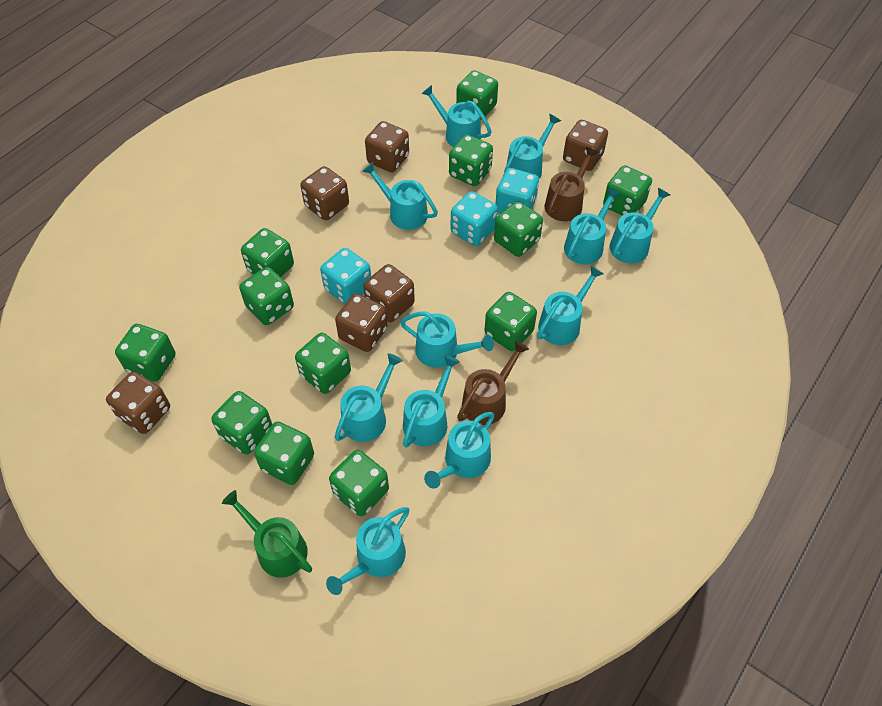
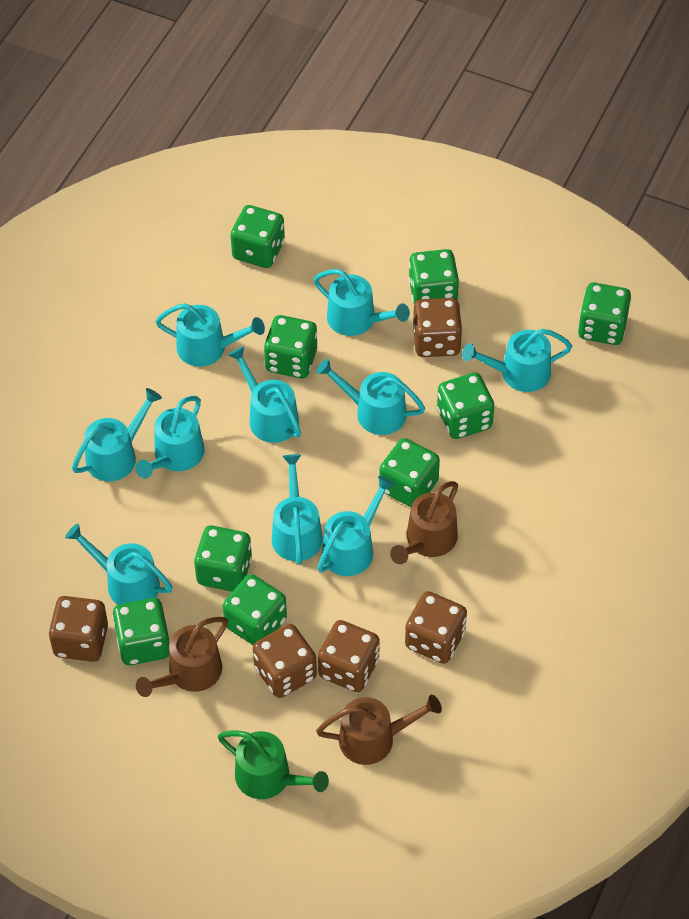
brown dice: [106,372,170,434] [300,166,349,220] [335,293,387,352] [363,264,415,323] [365,121,409,173] [563,120,608,171] = 6 -> [49,596,108,662] [253,624,317,698] [318,620,380,692] [405,591,467,664] [413,298,462,357] = 5
brown watering can: [457,340,529,425] [545,147,599,221] = 2 -> [136,617,228,697] [316,695,442,765] [390,481,458,564] = 3
green dice: [115,324,176,382] [211,391,272,455] [239,267,294,325] [241,228,294,277] [254,421,314,485] [295,333,351,394] [329,450,389,516] [449,134,493,186] [456,70,498,120] [484,292,537,351] [494,201,543,257] [603,165,652,216] = 12 -> [113,598,169,666] [194,525,252,592] [222,574,287,645] [231,205,285,268] [264,315,317,379] [379,438,440,507] [409,249,459,304] [437,373,494,439] [578,283,631,345] = 9
turquoise dice: [320,248,371,304] [451,191,498,246] [495,168,539,213] = 3 -> none = 0
turquoise watering can: [326,507,409,595] [335,353,403,442] [362,162,438,230] [400,311,494,368] [403,355,460,448] [422,85,492,147] [424,412,495,489] [504,114,561,179] [537,266,604,345] [564,187,621,264] [610,188,670,263] = 11 -> [65,524,172,605] [72,388,162,481] [135,396,205,478] [155,303,265,367] [228,346,301,443] [272,454,323,565] [314,269,410,336] [316,359,425,435] [317,476,395,576] [462,329,572,392] = 10

